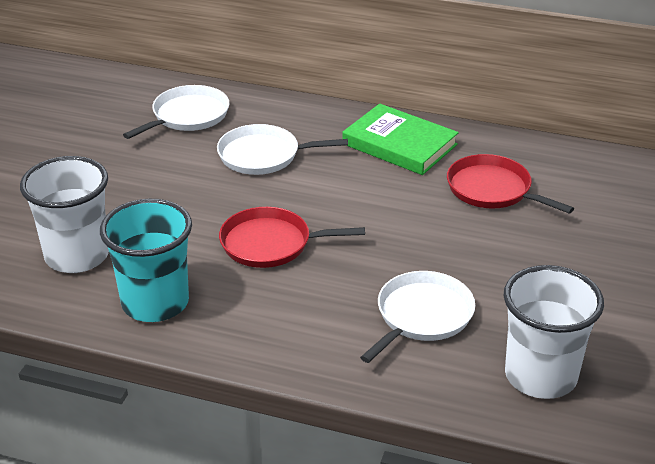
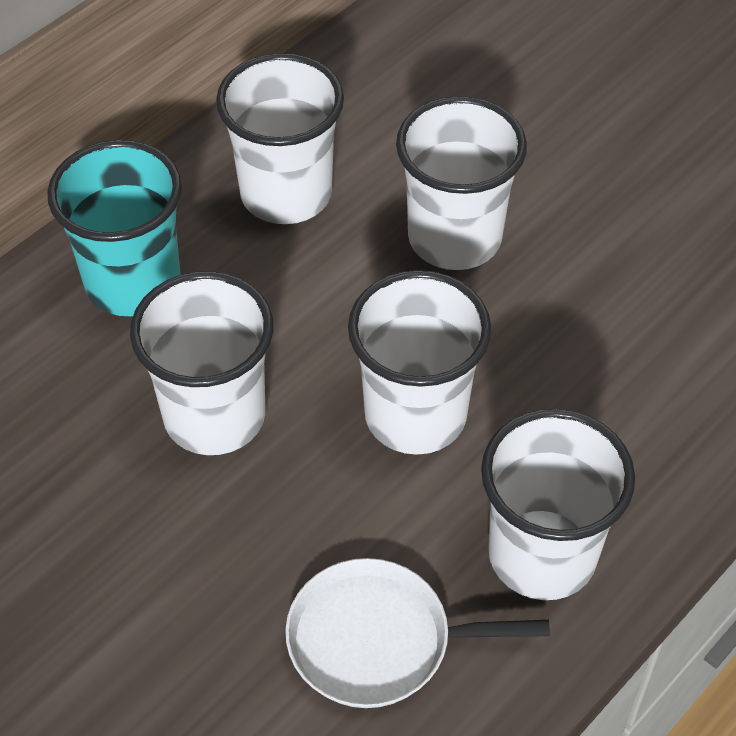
green book: [343,104,459,175] = 1 -> none = 0
red pan: [219,207,365,268] [447,154,574,214] = 2 -> none = 0
white cup: [20,156,109,273] [504,265,604,399] = 2 -> [130,271,273,455] [216,53,344,224] [348,270,492,455] [396,96,527,270] [481,408,635,600] = 5
white pan: [123,85,229,139] [217,124,348,175] [360,271,475,363] = 3 -> [285,558,550,708] = 1

